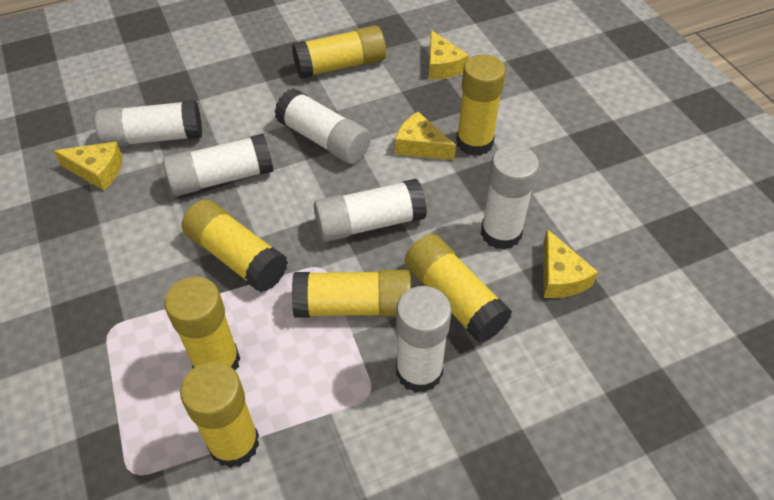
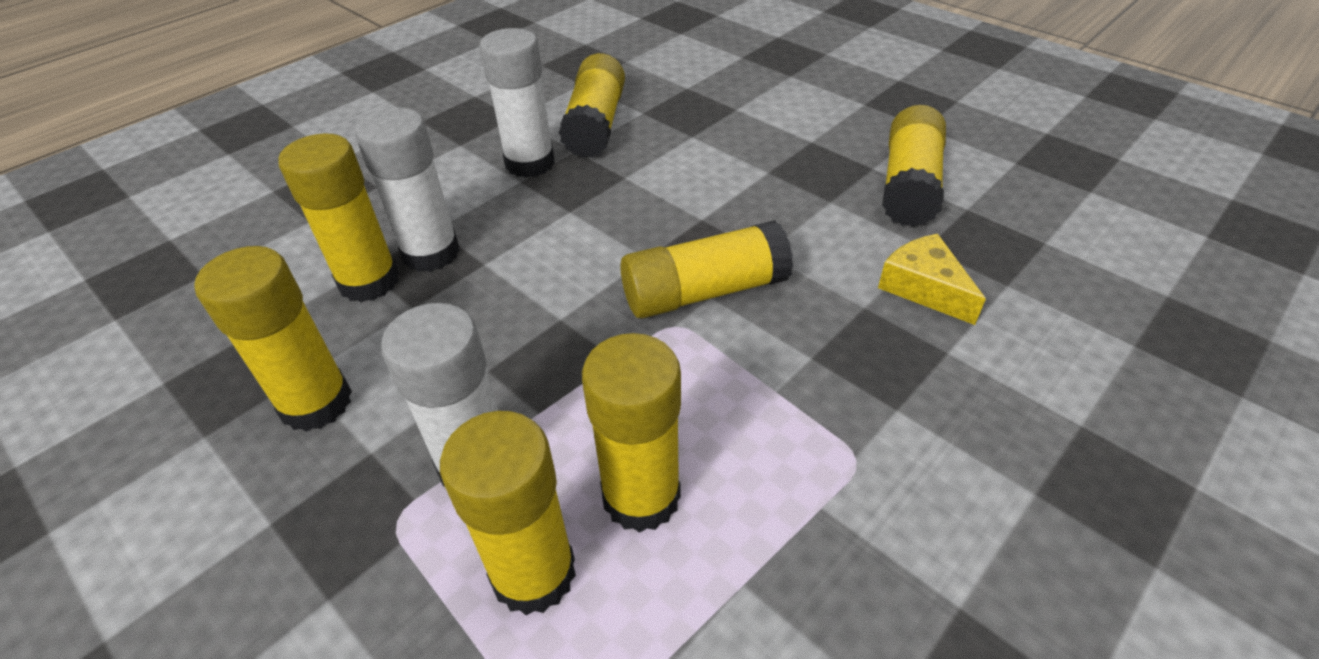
white glue stick: [95,100,202,147] [163,134,273,196] [274,88,371,164] [314,179,427,242] [396,286,452,393] [481,145,539,250] = 6 -> [355,107,460,272] [381,303,498,487] [479,28,555,178] = 3
yellow cheese: [54,141,123,190] [395,112,456,160] [429,30,469,80] [543,229,598,298] = 4 -> [878,234,986,325] = 1

